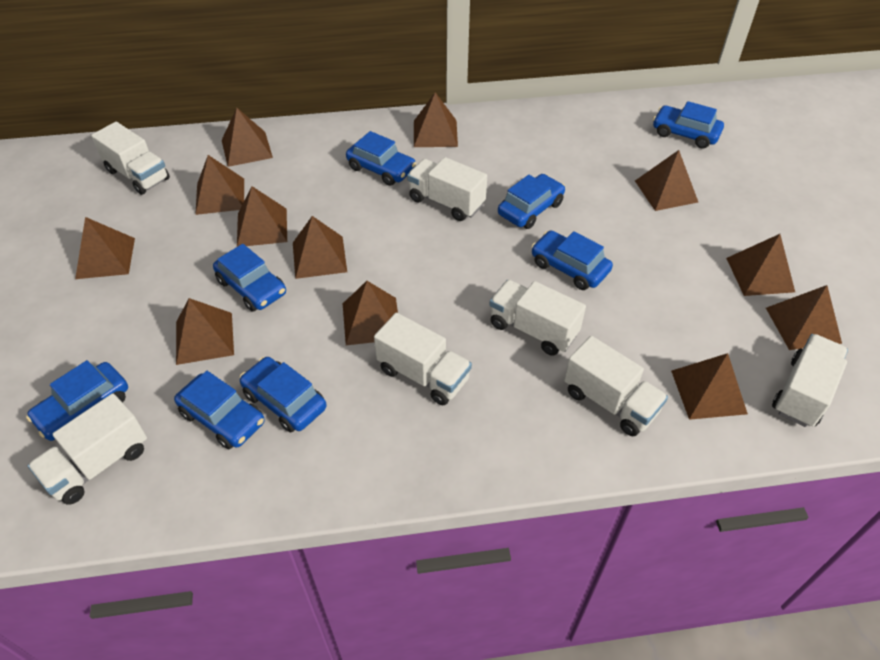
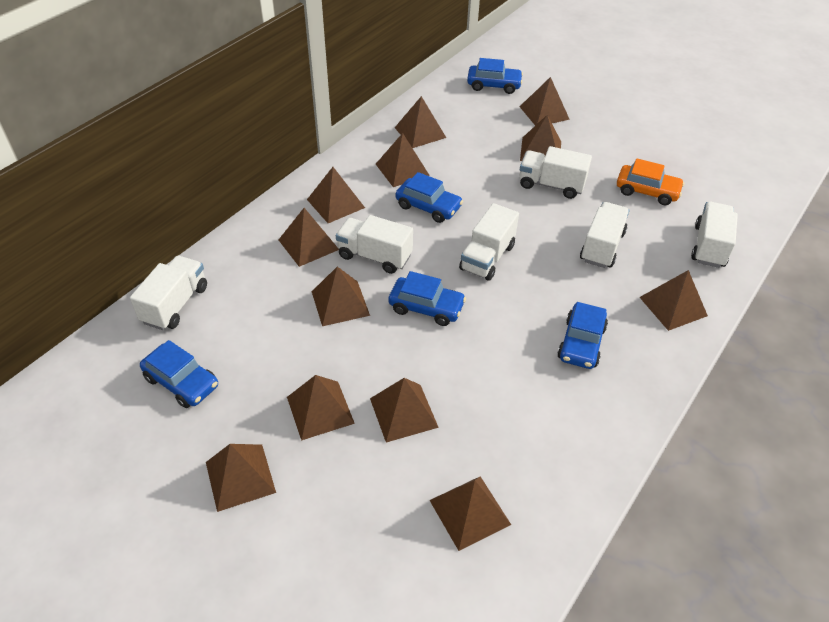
blue car: [26,360,128,441] [174,371,265,449] [213,244,286,312] [240,357,327,433] [346,131,416,186] [498,174,565,229] [531,230,613,290] [653,101,724,149] = 8 -> [140,340,218,408] [388,271,466,326] [395,172,463,223] [467,58,523,94] [557,302,608,369] = 5
orange car: none = 0 -> [617,159,684,205] = 1
white truck: [27,393,147,505] [91,122,170,195] [374,313,472,405] [407,157,487,221] [489,280,586,356] [564,336,668,436] [772,334,848,427] = 7 -> [130,256,207,330] [336,215,413,274] [459,203,519,281] [519,146,592,199] [580,202,629,268] [691,202,738,268] = 6

